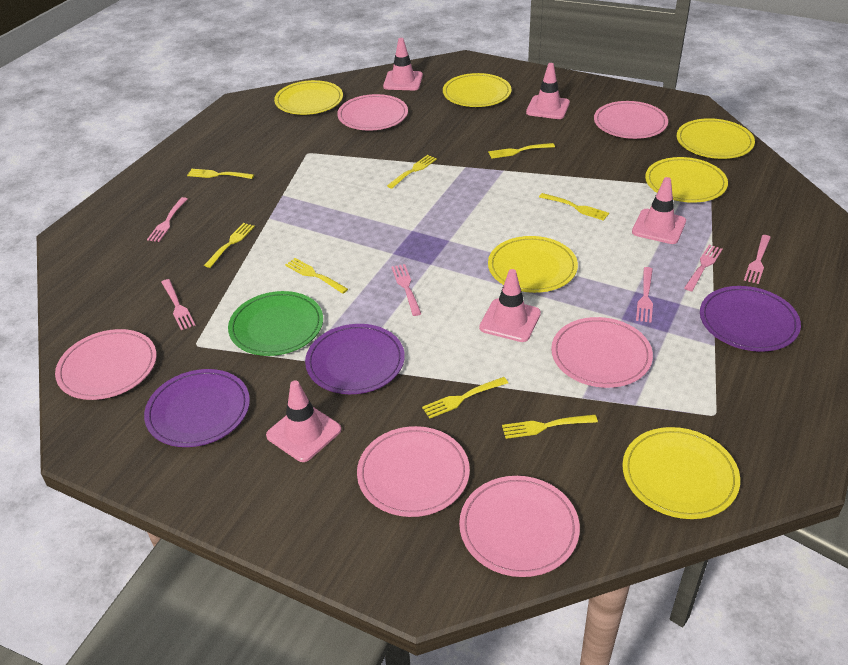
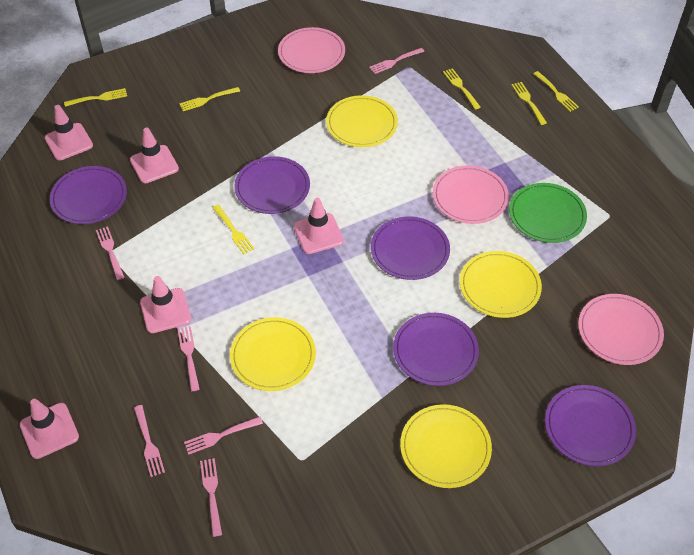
pink plate: [55,329,157,400] [337,94,408,130] [357,426,470,517] [459,476,580,577] [551,317,653,388] [594,101,668,139] = 6 -> [278,27,345,73] [433,165,509,224] [578,294,664,365] = 3
purple plate: [144,369,250,447] [305,324,405,394] [700,286,801,352] = 3 -> [50,166,127,224] [234,156,310,214] [371,217,450,280] [393,313,479,386] [545,385,636,466] = 5
yellow fork: [187,169,254,179] [204,223,255,268] [285,258,348,294] [387,155,437,189] [422,377,508,419] [488,143,555,159] [502,415,598,439] [539,193,609,221] = 8 -> [64,88,127,107] [179,87,240,111] [213,205,255,254] [443,68,480,109] [512,82,547,125] [533,71,579,112] = 6
yellow plate: [274,80,343,115] [443,73,512,107] [488,236,578,293] [622,427,740,519] [645,157,728,203] [677,118,755,159] = 6 -> [230,317,316,391] [326,95,398,147] [400,404,492,488] [460,251,542,318] = 4

